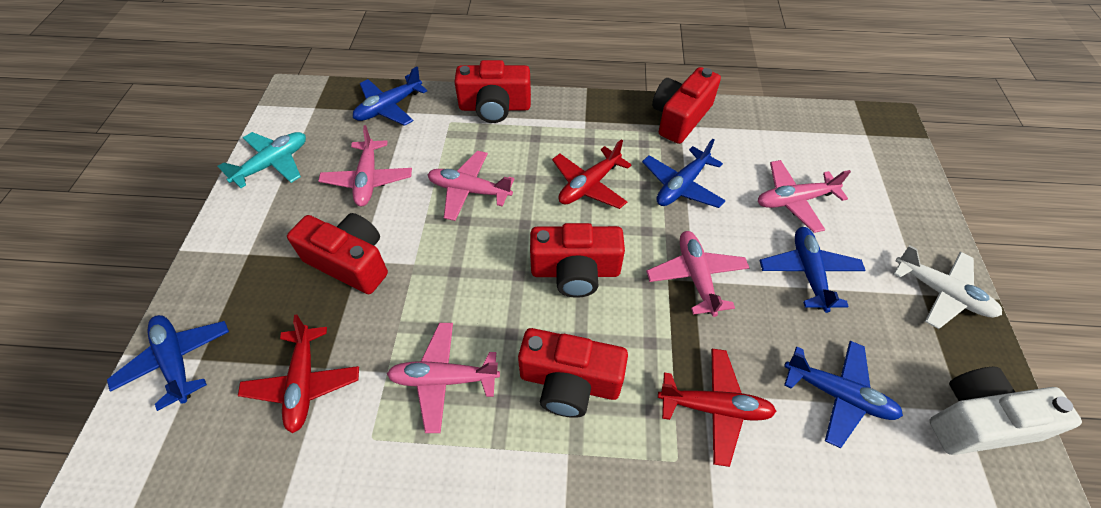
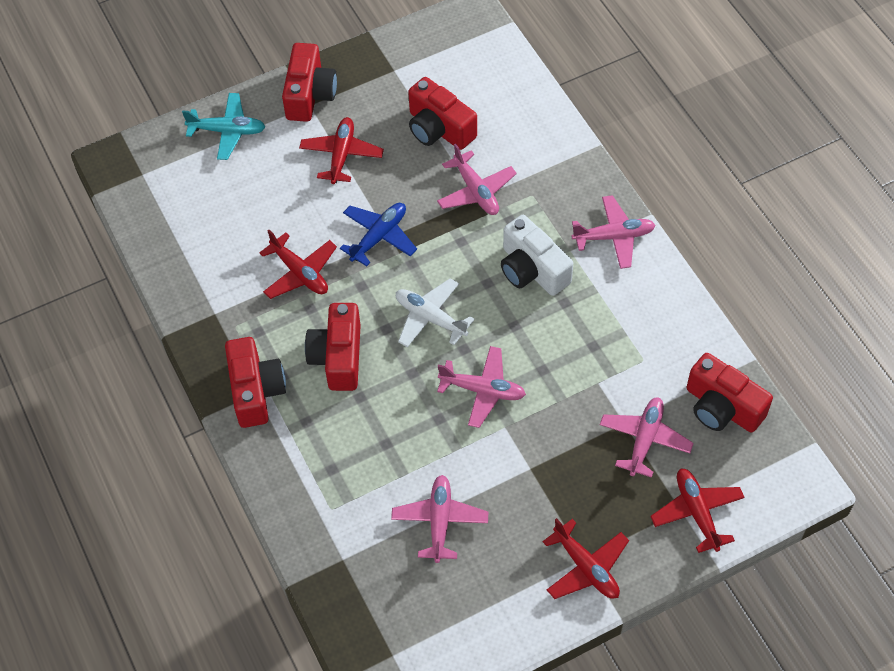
blue plane: [107,315,229,411] [353,67,427,126] [642,139,726,208] [760,227,865,313] [784,341,903,448] = 5 -> [340,203,417,266] = 1
red plane: [238,314,359,433] [552,139,631,209] [658,349,776,467] = 3 -> [259,230,337,299] [299,117,384,184] [543,518,629,599] [650,468,745,553] = 4

